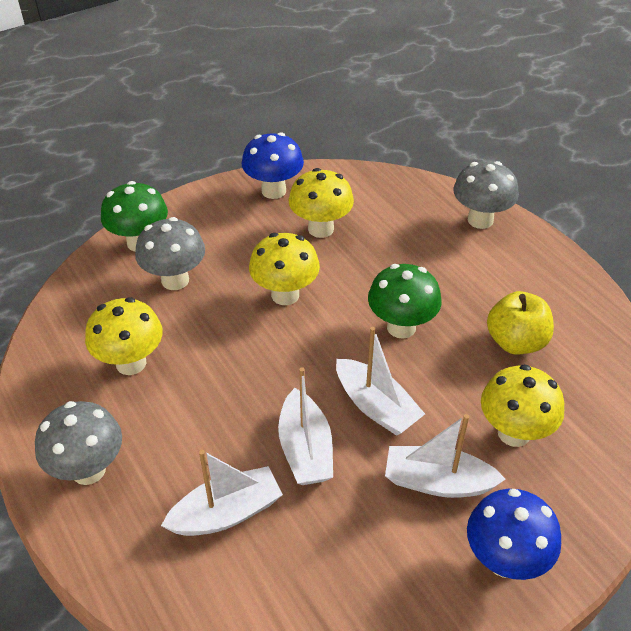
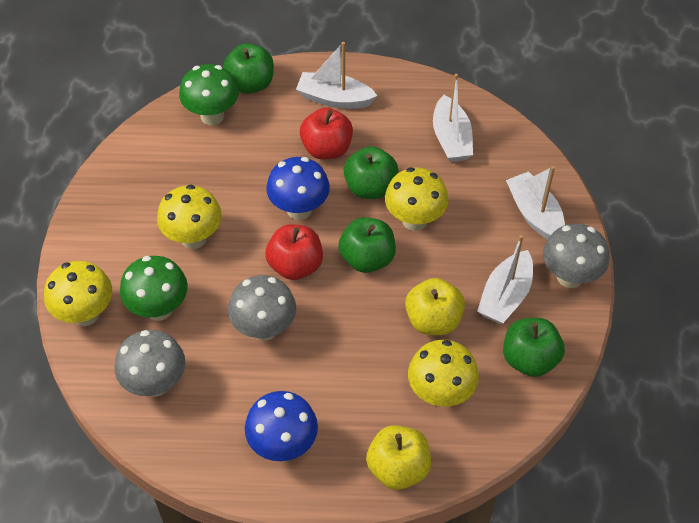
green apple: none = 0 -> [223,43,274,94] [338,217,396,273] [344,146,398,199] [503,318,565,377] = 4
red apple: none = 0 -> [265,224,323,280] [300,108,353,159] = 2
yellow apple: [487,291,554,355] = 1 -> [366,425,431,490] [405,278,465,335] = 2

